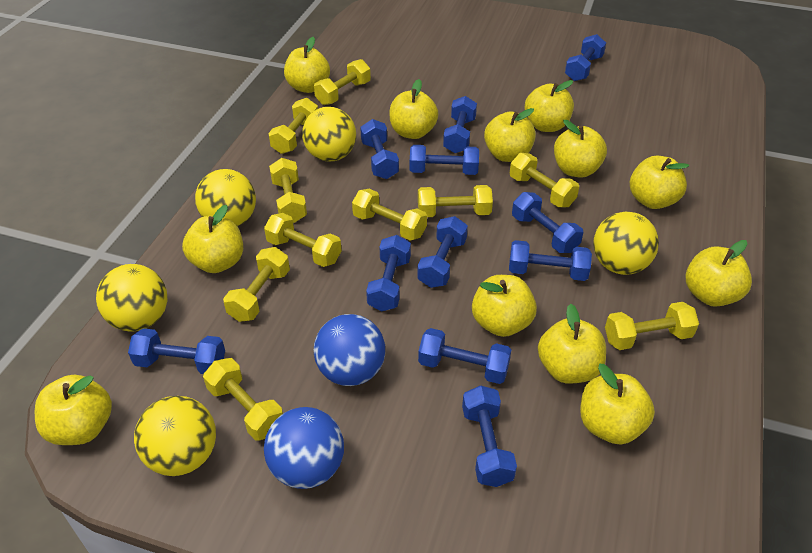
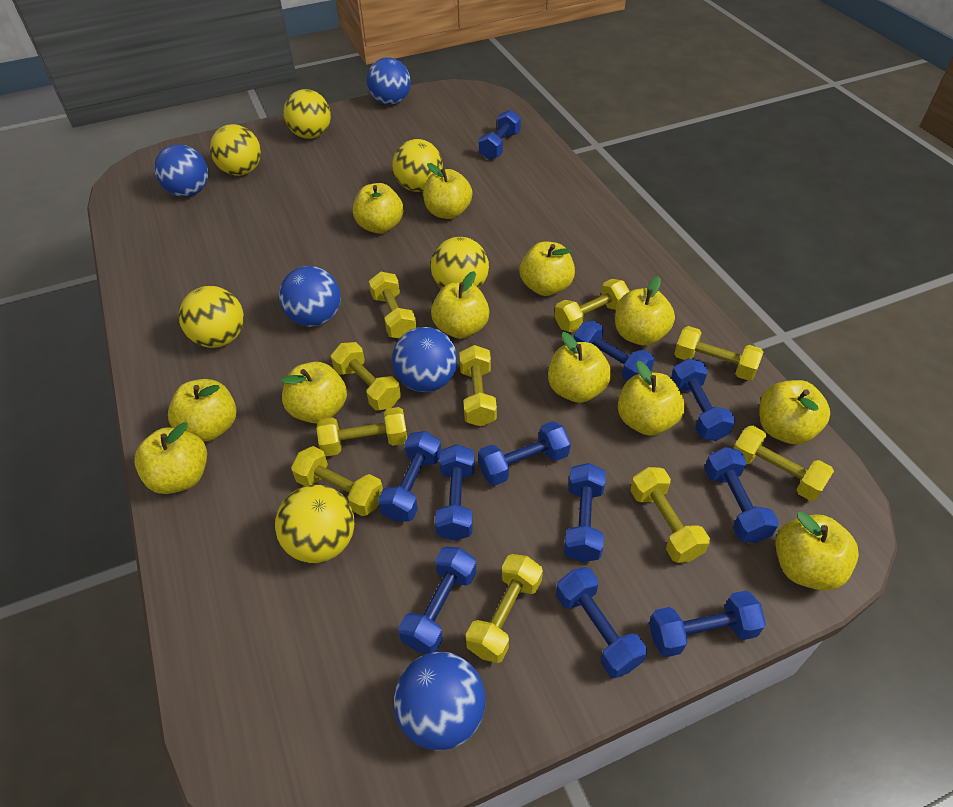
blue ball: [264,407,344,489] [314,314,385,386] = 2 -> [154,144,208,197] [279,266,341,327] [367,57,411,105] [392,327,457,392] [394,652,486,751] = 5
yellow ball: [96,264,168,331] [134,396,216,476] [195,169,256,226] [302,107,356,162] [593,212,659,275] = 5 -> [179,286,244,348] [210,124,261,176] [275,485,354,563] [284,89,331,139] [392,139,443,192] [431,237,489,289] = 6

